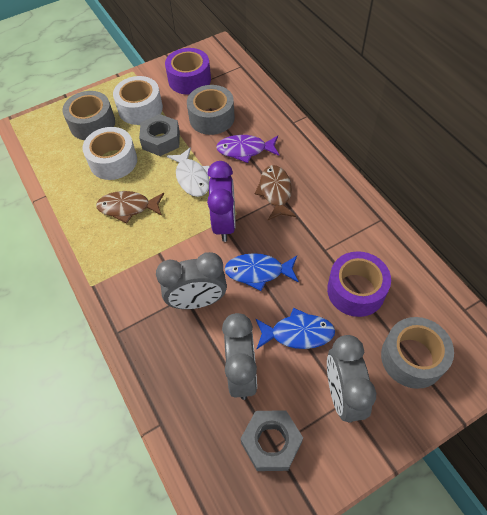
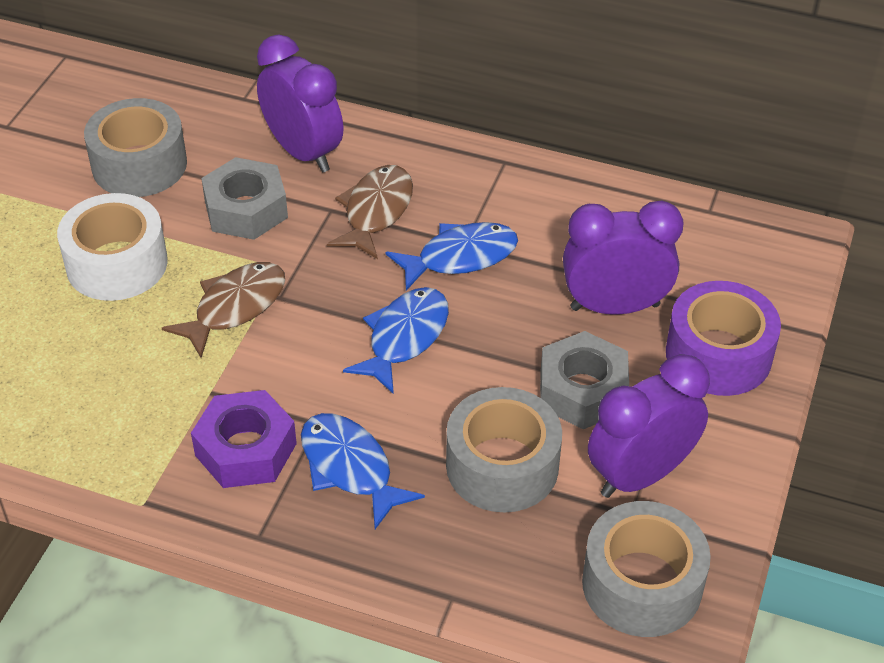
blue fish: [225,253,299,291] [255,308,335,349] = 2 -> [301,413,425,529] [343,287,449,394] [386,222,518,291] = 3
grey clock: [156,252,227,309] [222,313,257,400] [327,335,376,423] = 3 -> none = 0
purple clock: [207,161,236,242] = 1 -> [257,34,343,173] [563,200,683,315] [588,354,710,498] = 3
purple fish: [216,135,279,163] = 1 -> none = 0
purple nut: none = 0 -> [191,390,297,488] = 1
purple tape: [165,48,211,95] [327,251,391,317] = 2 -> [666,281,781,396] = 1
white fish: [167,147,210,197] = 1 -> none = 0
white tape: [82,127,137,180] [113,76,163,125] = 2 -> [57,193,168,301] = 1

